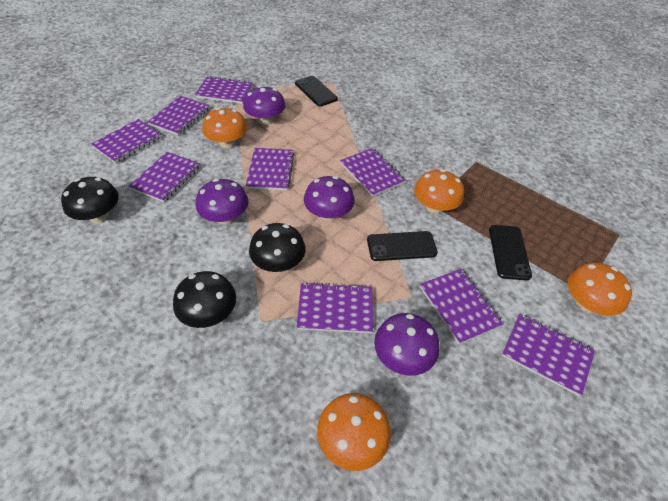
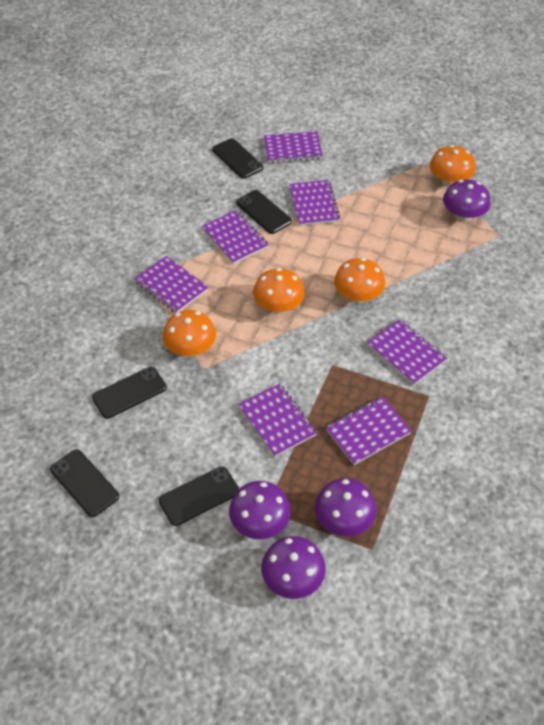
black mushroom: [61,177,119,223] [173,271,236,328] [249,223,306,272] = 3 -> none = 0
black phone: [295,76,338,106] [367,231,438,261] [489,225,532,280] = 3 -> [50,449,119,517] [92,367,167,419] [159,466,239,526] [212,138,263,179] [236,190,292,234] = 5
purple notebook: [91,119,162,163] [128,152,200,202] [147,96,209,135] [195,76,253,104] [246,148,294,191] [297,282,373,333] [340,148,406,197] [420,269,503,344] [502,314,595,396] = 9 -> [134,256,209,313] [201,210,269,264] [238,384,317,457] [264,131,323,163] [289,180,340,226] [325,396,412,465] [367,319,447,385] = 7

